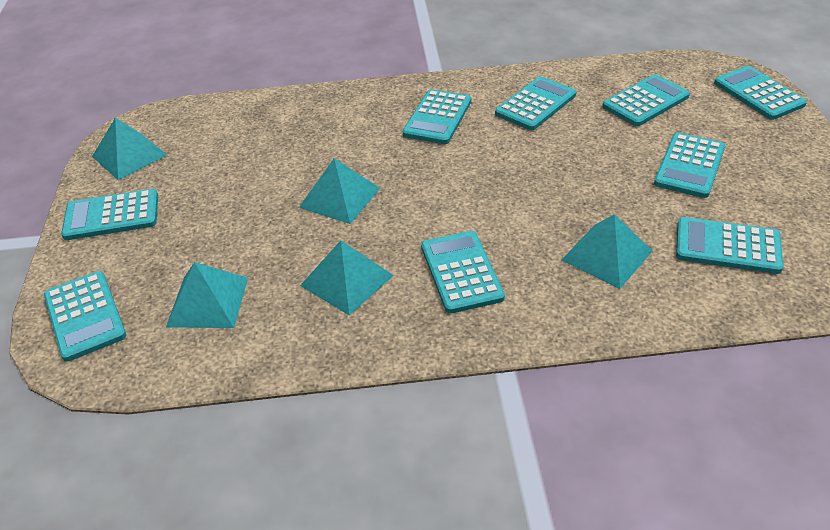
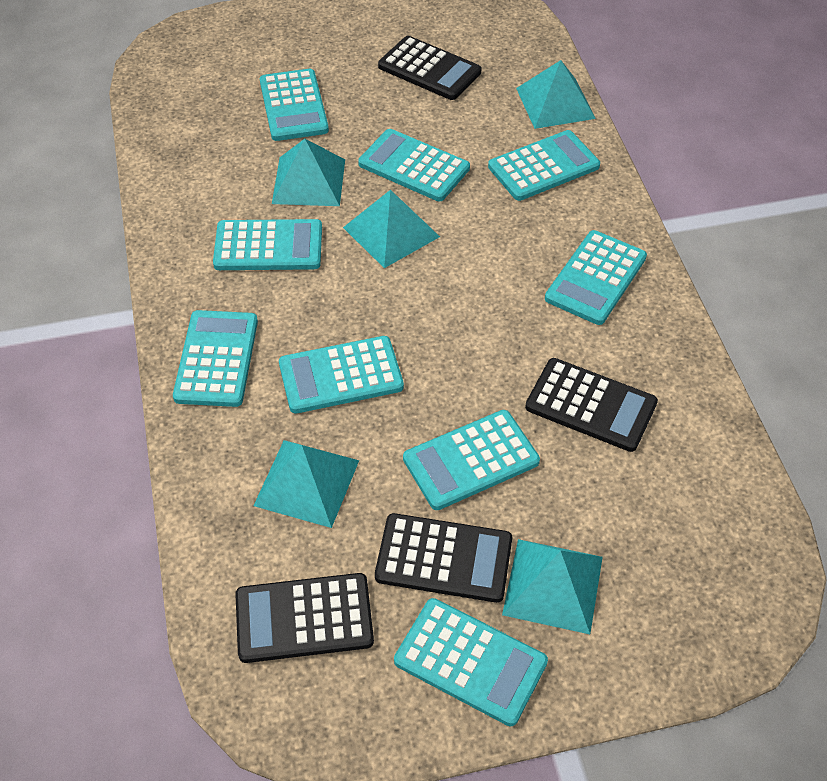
black calculator: none = 0 -> [235,573,374,663] [375,513,512,603] [378,36,482,100] [525,358,658,452] = 4

